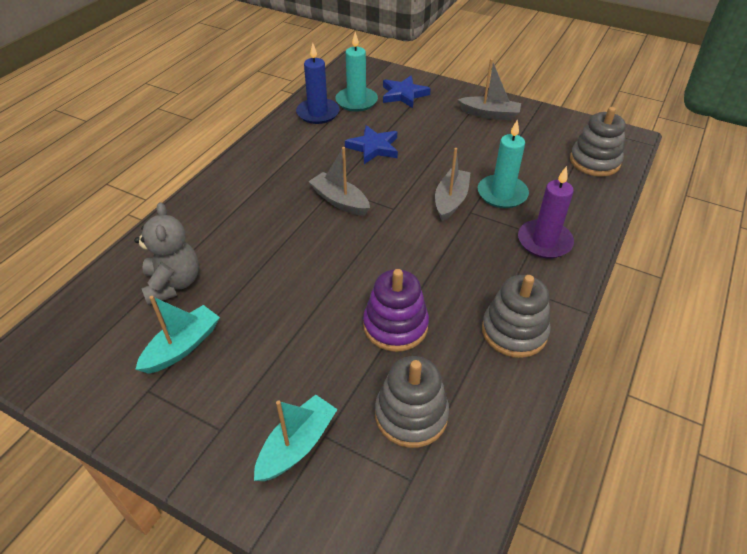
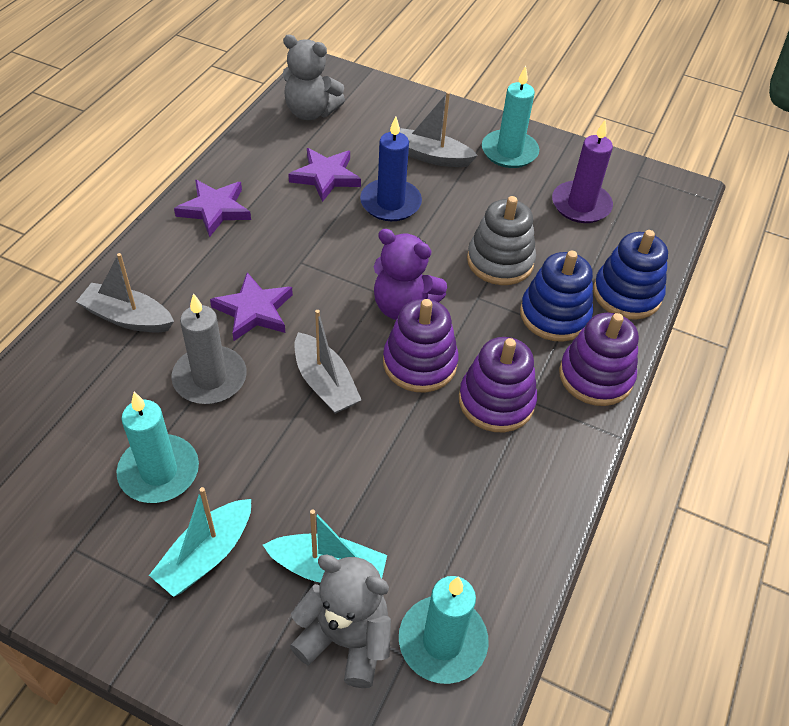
blue stacking toy: none = 0 -> [520,251,593,342] [593,230,668,320] = 2
blue star: [345,125,398,164] [383,76,431,108] = 2 -> none = 0
grey candle: none = 0 -> [171,293,247,404] = 1
grey stacking toy: [375,356,449,448] [482,275,551,358] [570,107,626,176] = 3 -> [467,196,536,285] = 1
grey teddy bear: [134,202,199,305] = 1 -> [283,34,345,120] [290,555,391,688] = 2
purple stacking toy: [363,269,429,352] = 1 -> [383,299,459,392] [459,337,537,432] [559,313,639,406] = 3
purple star: none = 0 -> [174,180,251,237] [210,272,293,341] [288,148,361,202] = 3
purple teddy bear: none = 0 -> [374,229,447,320] = 1
turquoise candle: [336,32,378,112] [478,120,529,208] = 2 -> [116,392,199,503] [399,576,489,684] [482,66,539,168] = 3

